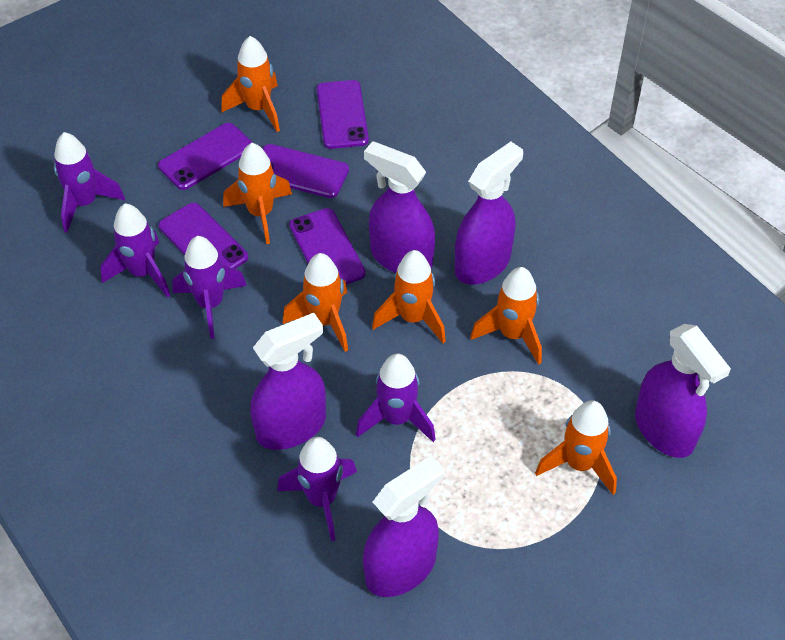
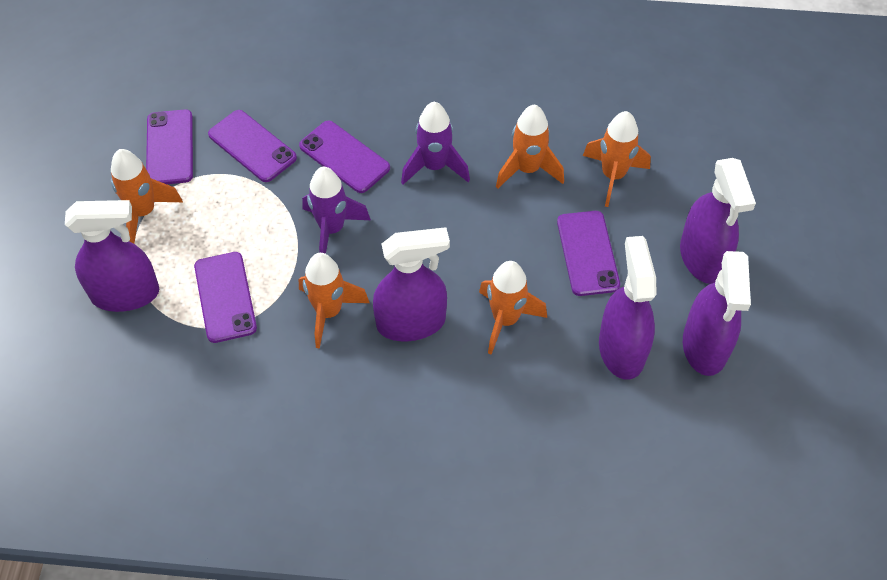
orange rocket: [221,36,280,132] [223,143,292,244] [283,253,348,352] [372,250,446,343] [470,267,542,365] [535,400,617,495] = 6 -> [111,149,183,244] [299,253,369,349] [479,261,547,355] [496,105,564,188] [583,111,651,207] = 5
purple rocket: [54,132,125,233] [100,204,171,298] [172,236,247,339] [277,437,357,541] [356,353,436,442] = 5 -> [302,167,371,254] [401,102,470,185] = 2

